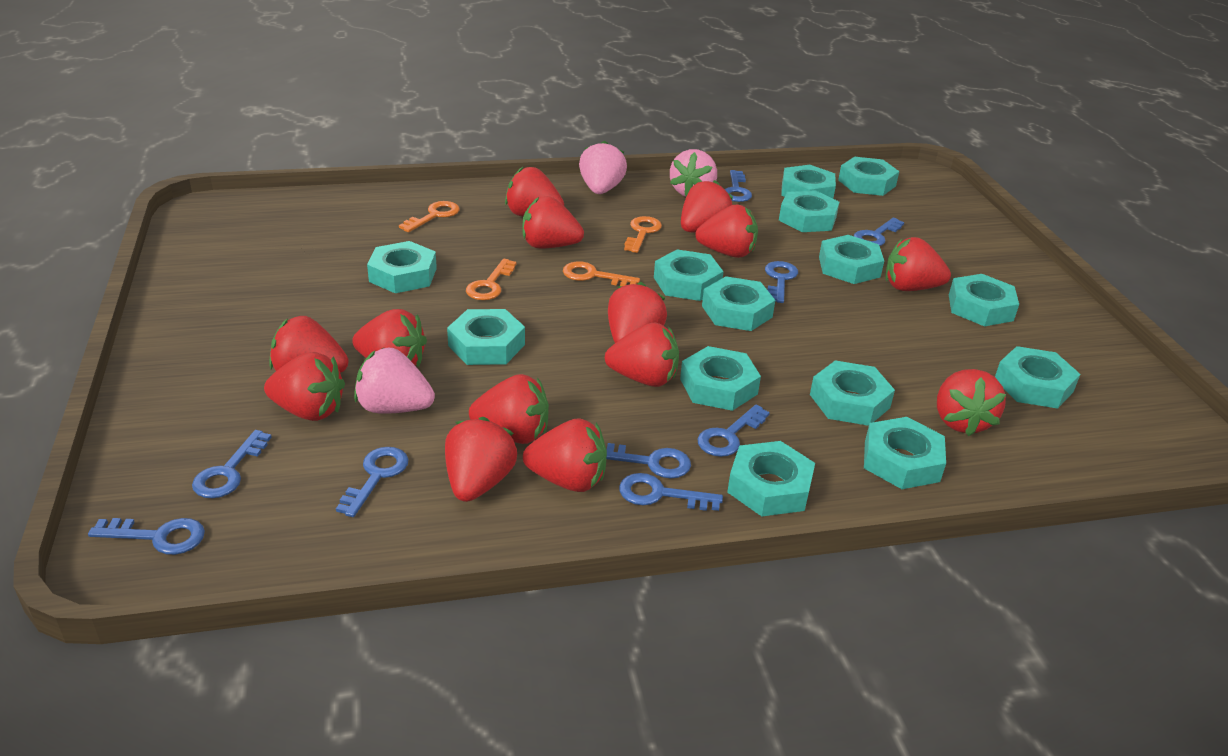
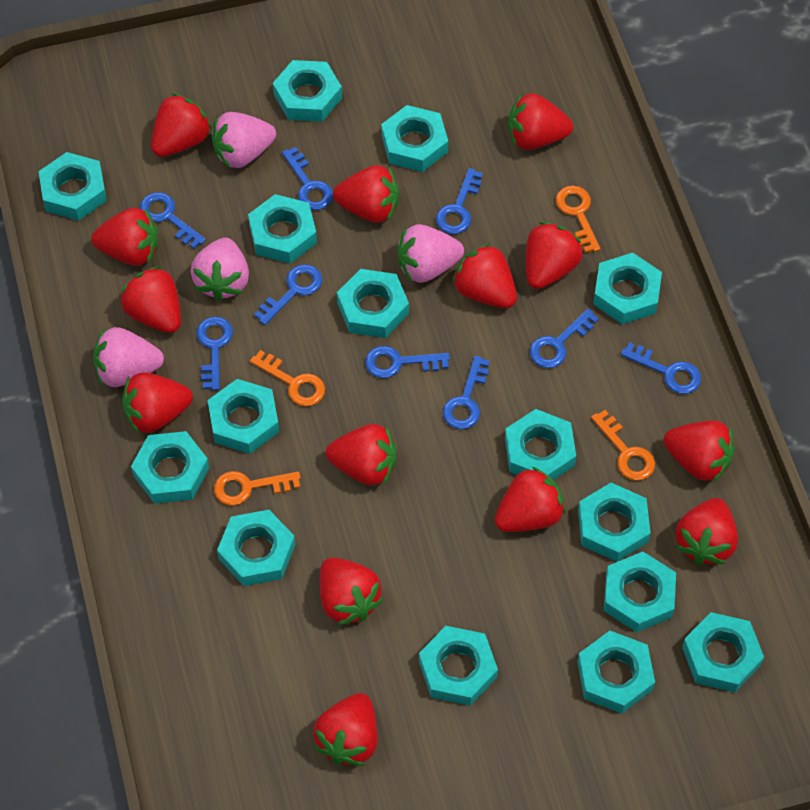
pink strawberry: [354,348,435,414] [579,141,627,194] [670,149,717,197] = 3 -> [93,327,164,387] [190,238,249,301] [211,112,276,168] [397,224,464,283] = 4
turquoise nut: [367,241,437,293] [447,309,525,365] [654,249,724,301] [680,346,761,411] [702,276,775,331] [727,441,815,516] [779,190,839,232] [781,165,836,198] [810,361,895,426] [819,235,884,284] [838,157,899,196] [864,417,946,489] [949,274,1019,326] [995,346,1080,409] = 14 -> [38,152,107,221] [131,431,209,504] [208,379,279,454] [217,510,295,586] [248,194,317,264] [273,60,342,122] [337,269,409,338] [381,105,448,172] [419,626,498,706] [505,409,576,480] [577,631,655,713] [578,483,651,562] [593,253,662,324] [604,552,676,632] [682,612,764,693] = 15

